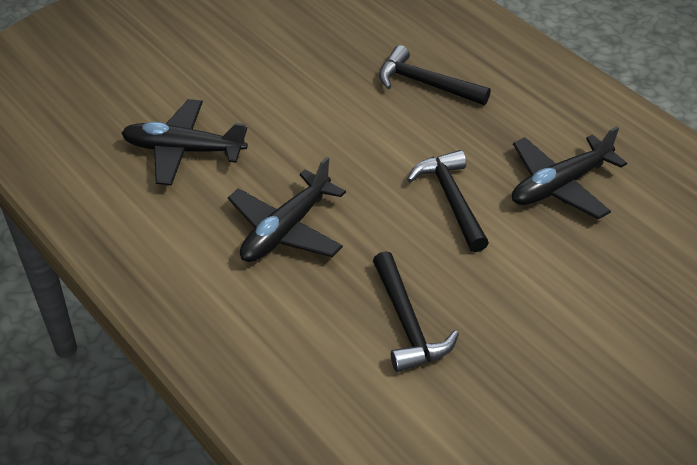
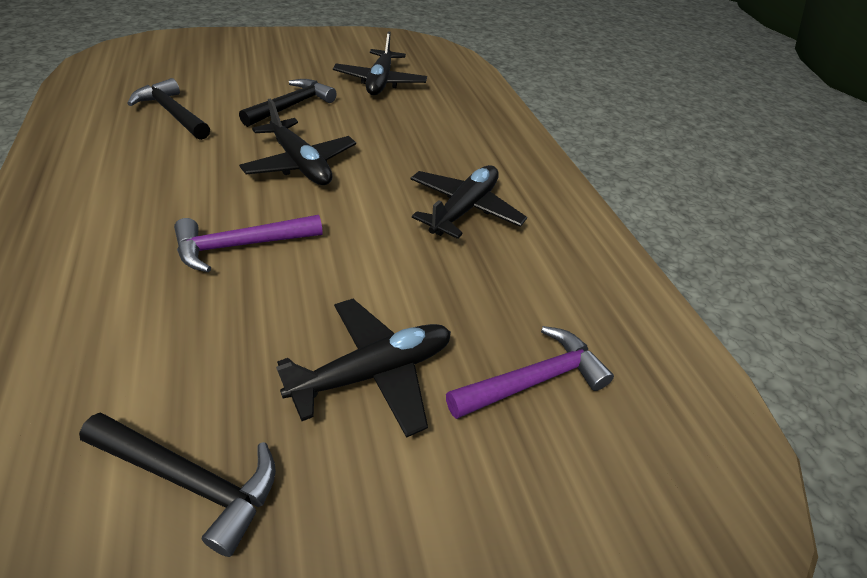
black plane: [121,99,248,186] [228,157,346,262] [512,126,627,219] = 3 -> [239,99,356,185] [276,299,451,438] [333,31,427,95] [410,165,527,239] = 4
purple hammer: none = 0 -> [174,215,323,272] [446,326,614,419] = 2

